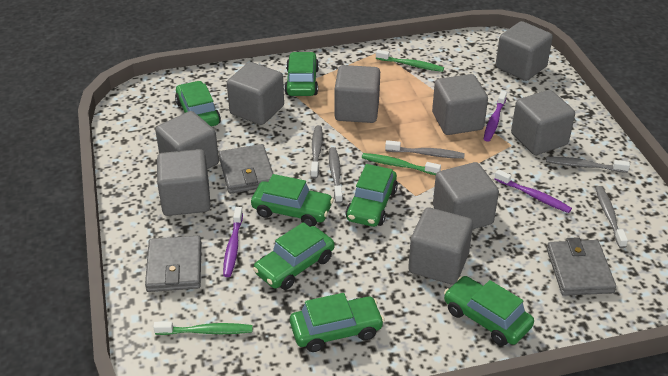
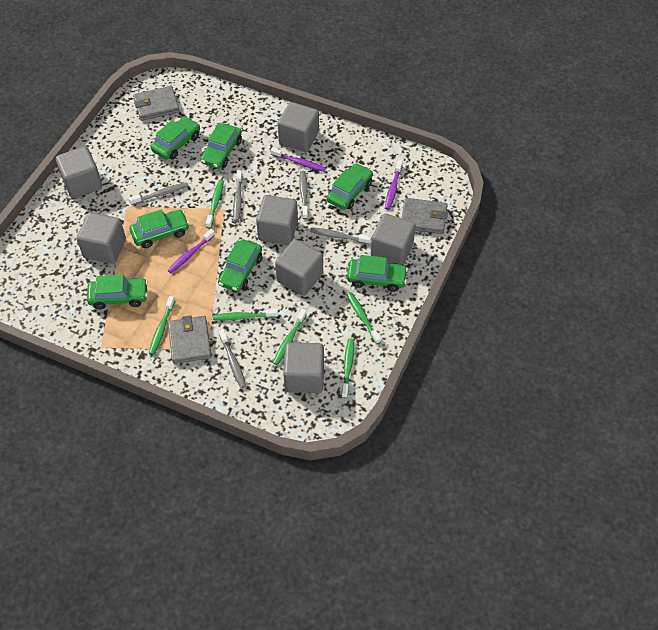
green toothbrush: [153,321,253,335] [362,153,441,175] [376,50,444,72] = 3 -> [149,296,175,355] [206,180,224,228] [213,309,278,321] [273,309,307,365] [342,338,354,398] [346,292,381,344] = 6
grey cube: [155,111,219,169] [157,149,211,216] [227,62,284,125] [334,65,380,123] [408,207,473,285] [432,74,488,135] [433,162,499,229] [496,21,553,81] [511,90,575,155] = 9 -> [56,147,102,198] [77,212,126,264] [256,195,298,245] [275,239,323,296] [278,102,319,152] [283,342,324,393] [371,213,416,265] = 7

